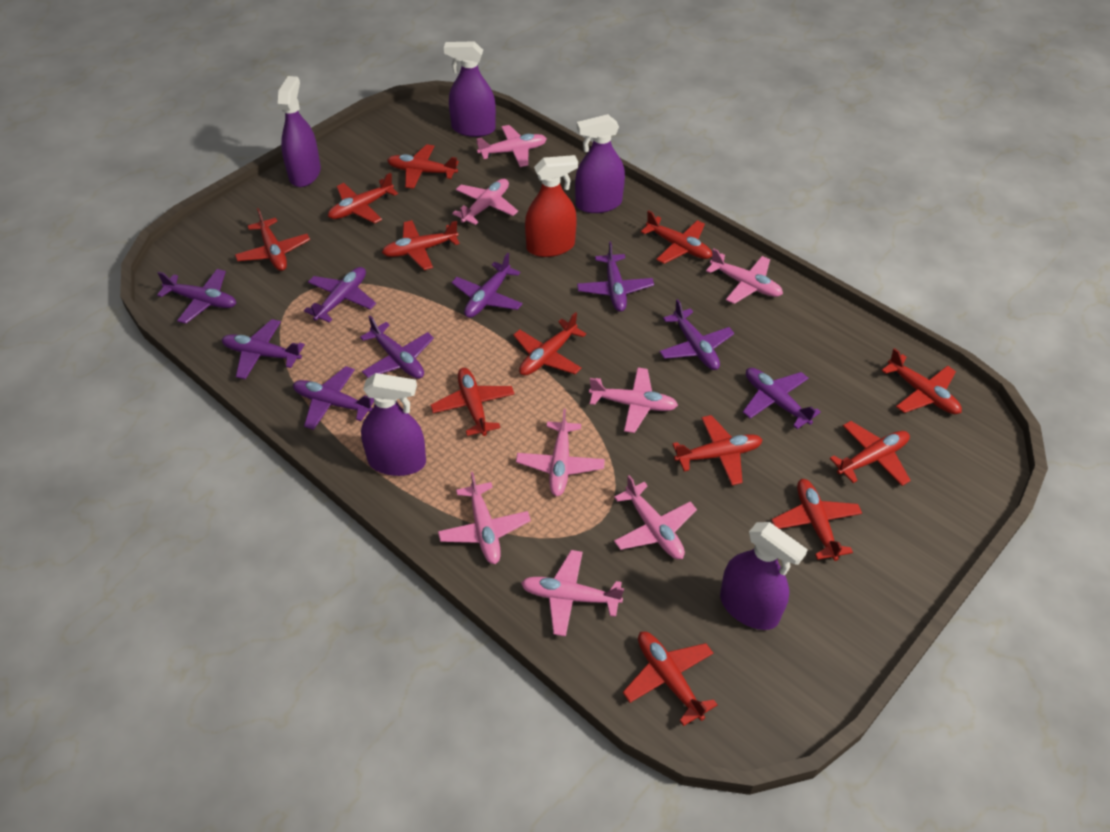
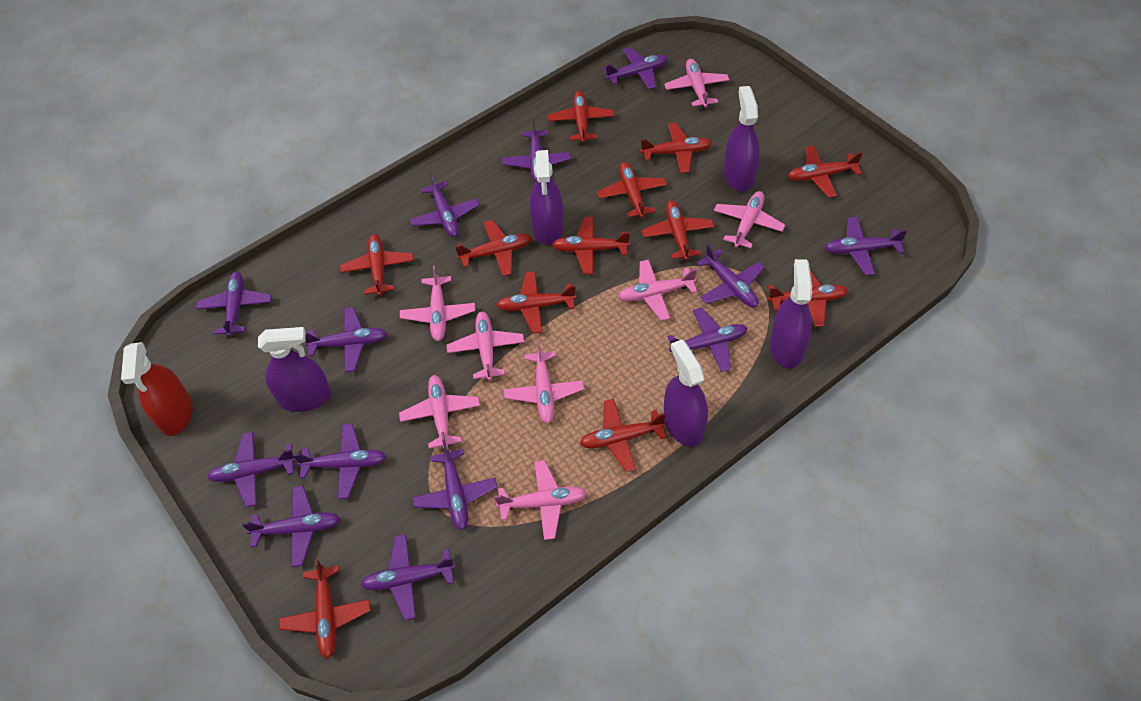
purple plane: [157,269,236,324] [221,319,305,379] [293,366,374,430] [304,267,376,323] [360,316,434,379] [451,253,523,318] [577,241,654,312] [659,299,734,370] [743,368,821,429] = 9 -> [196,271,272,337] [207,432,296,507] [242,486,340,567] [293,424,387,499] [305,307,388,372] [361,534,455,620] [410,173,480,237] [412,441,497,530] [502,119,571,182] [603,47,668,89] [667,308,748,372] [696,244,765,307] [825,217,907,275] = 13

